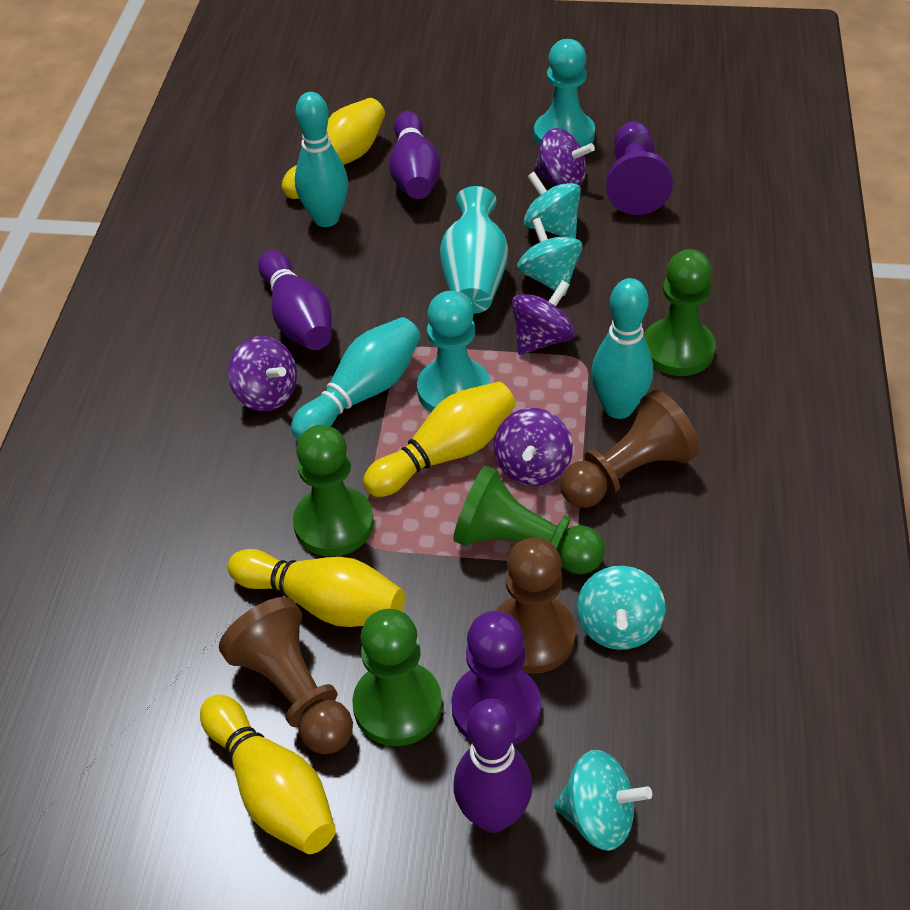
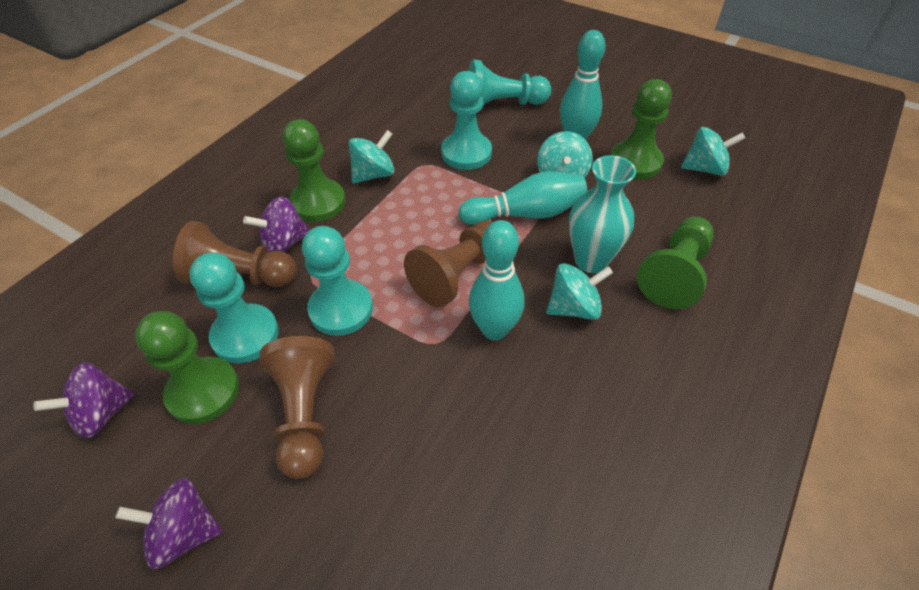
purple bowling pin: [258,250,332,350] [389,111,441,199] [453,699,532,833] = 3 -> none = 0
purple pawn: [451,611,541,746] [606,122,673,215] = 2 -> none = 0
purple spinning top: [228,336,297,411] [494,408,573,486] [512,280,575,355] [533,128,595,186] = 4 -> [34,362,135,438] [115,478,222,569] [243,196,310,252] = 3
turquoise pawn: [417,291,490,412] [534,39,595,147] = 2 -> [189,253,279,364] [302,226,373,336] [441,71,492,170] [469,60,551,105] = 4
yellow bowling pin: [200,695,336,854] [228,549,405,627] [282,98,385,199] [363,382,516,497] = 4 -> none = 0

